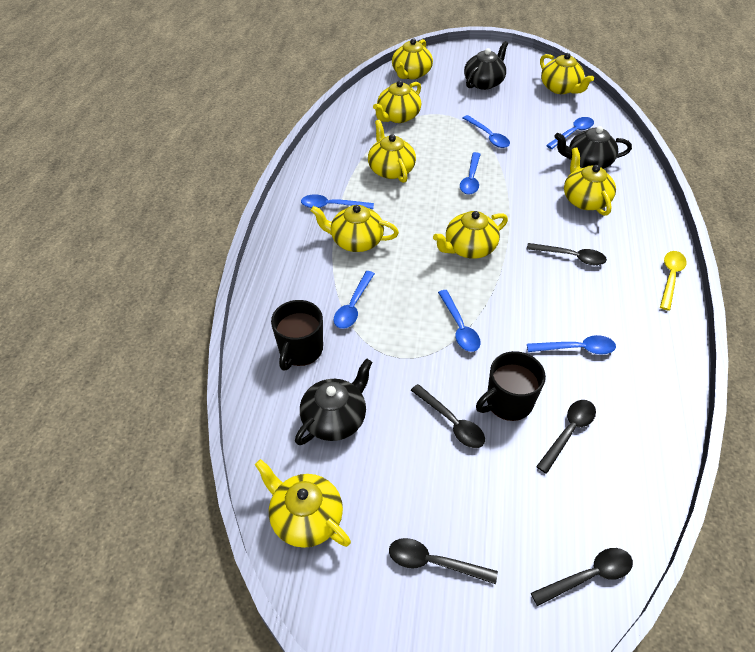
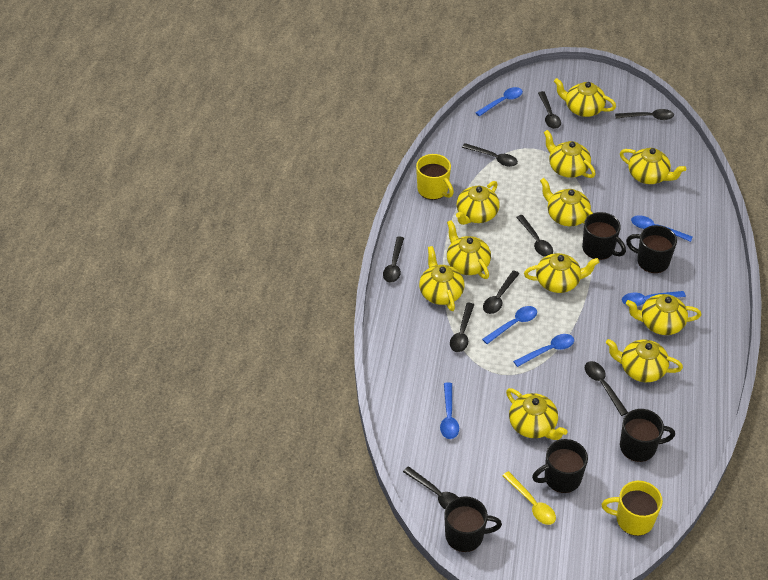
black mug: [271,300,323,371] [476,351,546,421] = 2 -> [444,496,502,552] [532,439,588,493] [582,212,626,260] [620,409,675,462] [626,225,677,273] = 5
black spoon: [389,538,498,584] [411,384,485,448] [527,243,607,265] [531,548,633,606] [536,400,596,474] = 5 -> [383,236,404,283] [403,466,458,509] [450,303,474,352] [462,143,518,167] [483,270,520,314] [516,215,553,257] [538,91,561,129] [585,361,628,416] [615,109,674,120] = 9
black teapot: [295,358,373,445] [464,41,508,90] [554,126,632,169] = 3 -> none = 0
blue spoon: [301,194,374,209] [334,271,375,329] [438,290,481,352] [460,152,481,195] [463,115,510,148] [527,335,616,355] [546,117,594,149] = 7 -> [440,383,459,439] [475,87,523,116] [482,306,537,344] [513,334,574,367] [622,291,686,306] [631,215,693,242] = 6
yellow mug: none = 0 -> [416,154,454,200] [602,481,663,536] = 2
yellow teapot: [255,459,351,548] [310,205,399,252] [368,120,416,183] [373,80,421,123] [392,38,433,79] [433,211,508,259] [540,53,594,94] [564,148,616,216] = 8 -> [419,246,464,311] [447,220,491,279] [456,181,499,225] [506,388,567,440] [524,253,599,293] [540,178,593,226] [544,130,596,178] [554,78,616,117] [606,339,683,382] [620,148,686,184] [626,294,701,335] = 11

